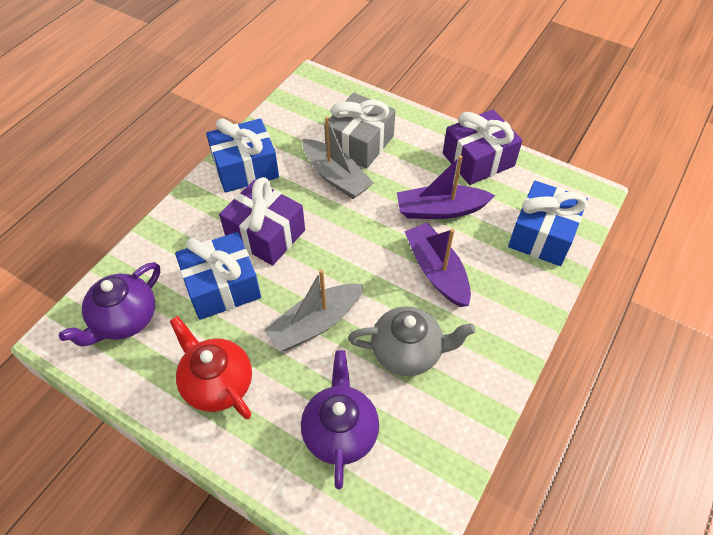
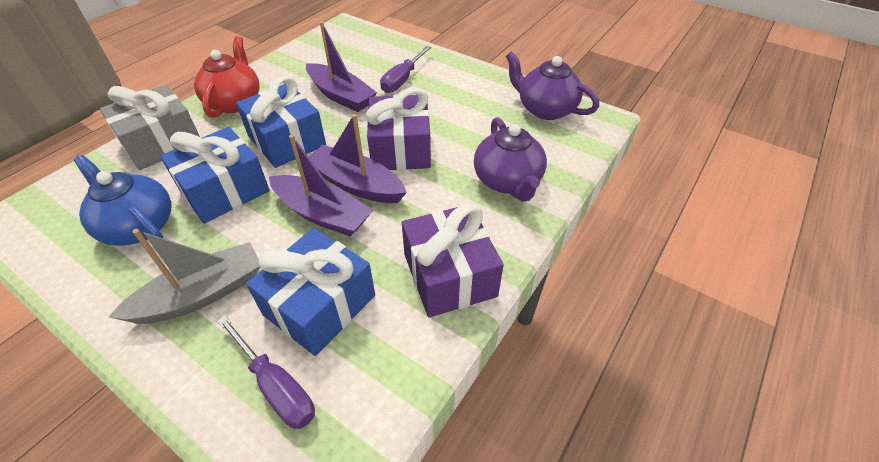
blue teapot: none = 0 -> [74,155,171,246] = 1
grey boat: [264,269,364,351] [302,116,374,199] = 2 -> [109,229,260,324] = 1
grey teapot: [348,306,475,376] = 1 -> none = 0
purple boat: [397,155,495,219] [404,223,471,307] = 2 -> [269,135,373,237] [306,21,377,112] [309,114,407,203] = 3
purple screwdriver: none = 0 -> [217,315,315,429] [380,46,431,93] = 2

